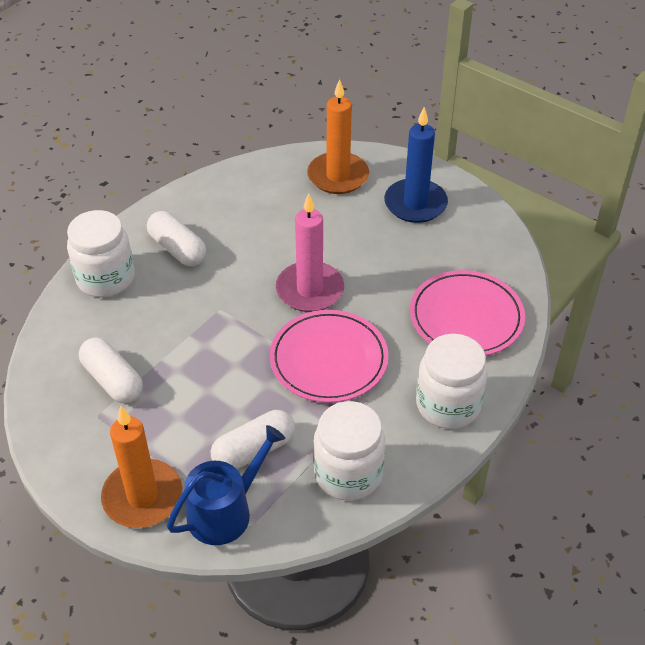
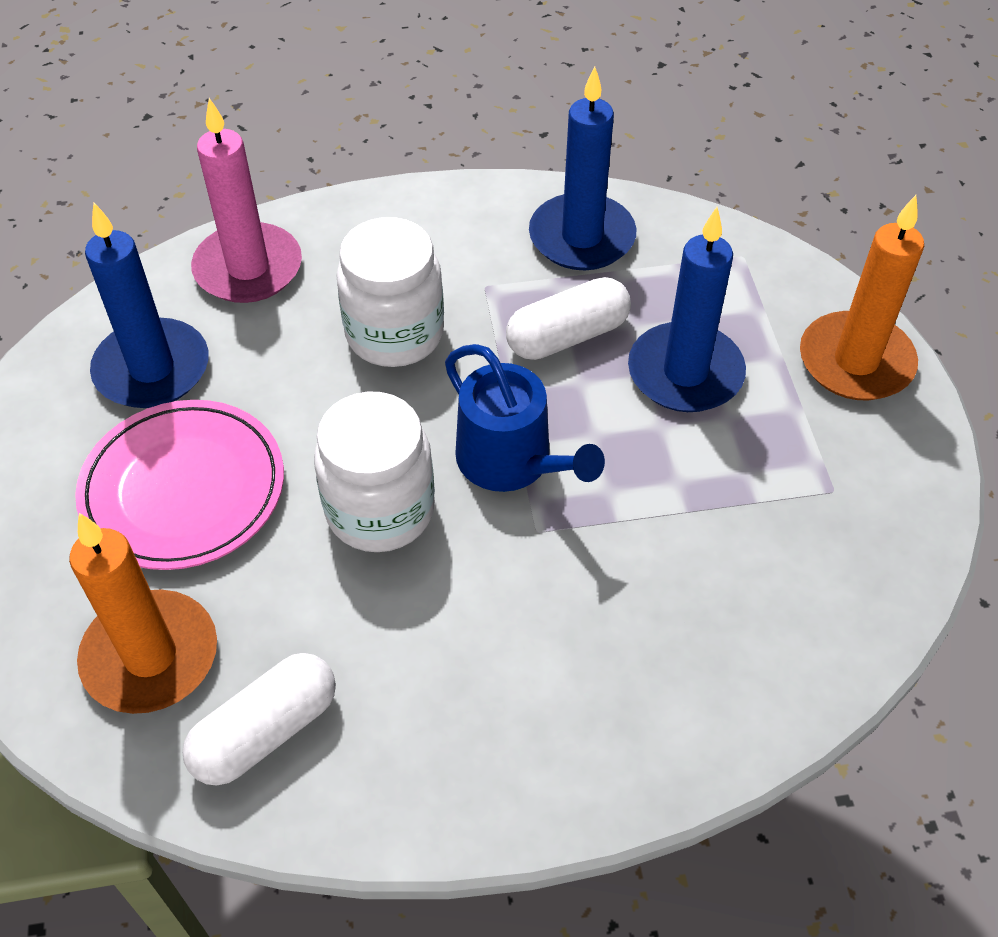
blue candle: [384,107,448,223] = 1 -> [85,203,209,408] [529,66,637,270] [628,207,746,412] = 3
pink plate: [270,310,389,403] [410,270,525,356] = 2 -> [75,400,284,570] = 1
white capsule: [79,337,143,403] [147,211,206,266] [211,410,295,469] = 3 -> [182,653,336,785] [506,277,631,360] = 2
white jar: [67,210,135,298] [313,401,385,501] [416,334,488,429] = 3 -> [314,391,435,552] [336,217,444,367] = 2

